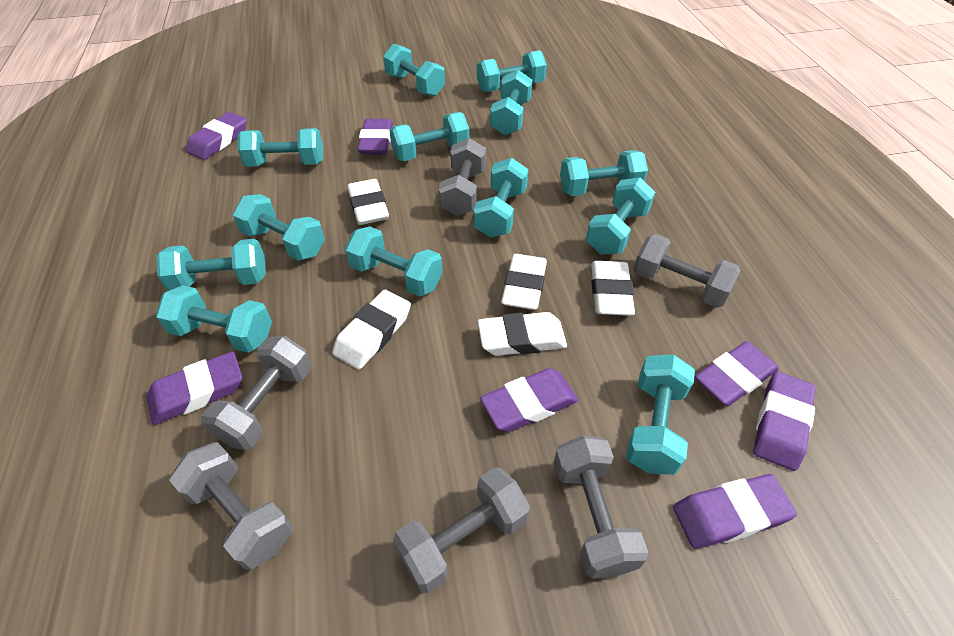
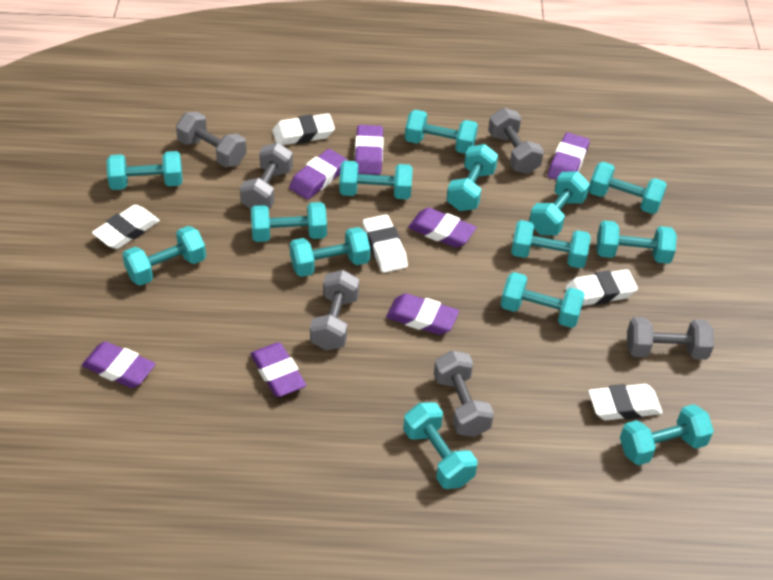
turquoise dumbbell: [156,239,266,291] [156,285,272,353] [233,194,325,261] [238,128,323,167] [345,226,443,296] [383,44,445,96] [389,112,469,161] [474,158,529,238] [477,50,547,92] [490,70,532,135] [560,150,648,196] [586,177,655,254] [626,354,695,475] = 13 -> [106,151,182,190] [122,226,206,286] [251,202,327,242] [290,227,370,277] [339,161,413,199] [403,402,478,489] [405,109,478,154] [447,144,498,211] [501,272,585,328] [511,220,591,268] [529,171,590,236] [589,162,667,214] [596,221,677,264] [620,404,714,465] = 14

